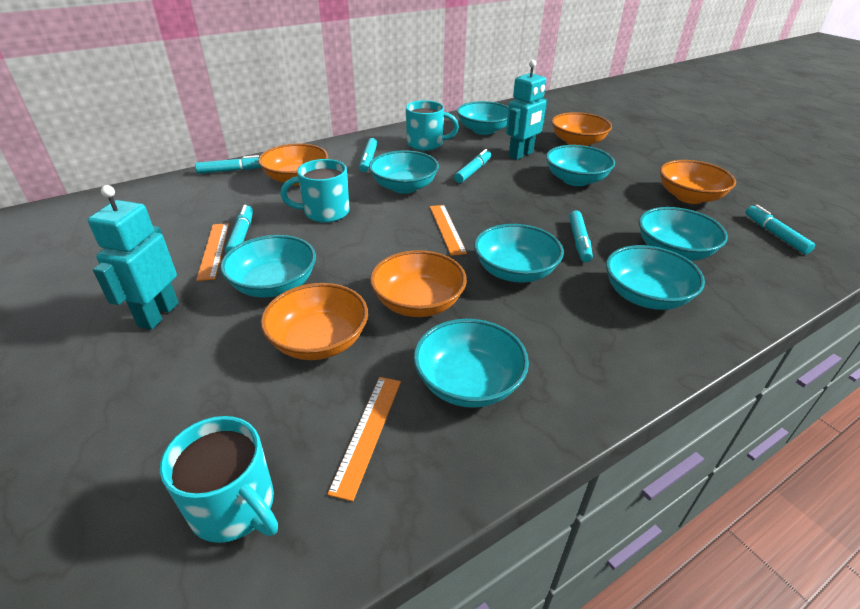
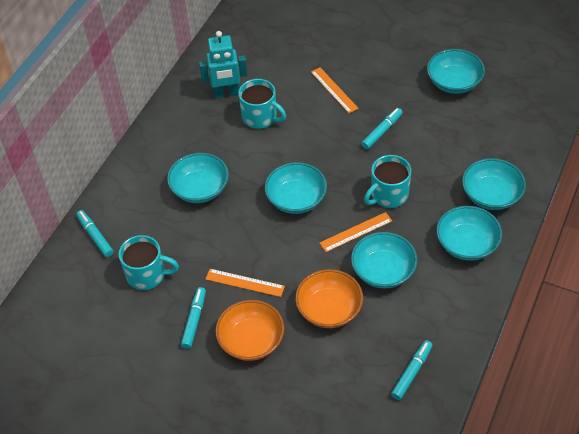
orange bowl: [258,143,328,185] [261,283,368,360] [370,250,467,317] [551,112,612,146] [660,160,736,204] = 5 -> [215,300,284,361] [295,269,363,328] = 2
turquoise bowl: [220,235,316,298] [369,150,439,194] [413,319,529,408] [457,101,509,135] [474,224,564,283] [546,145,615,186] [606,245,705,310] [639,207,728,261] = 8 -> [167,153,229,203] [265,162,327,214] [351,232,417,289] [427,49,485,94] [436,206,502,261] [462,158,526,210] = 6
turquoise marker: [195,155,261,174] [225,205,253,254] [359,138,377,172] [454,149,491,183] [569,210,593,262] [745,205,815,254] = 6 -> [76,210,114,257] [181,287,206,349] [361,108,403,149] [391,340,433,400] = 4
turquoise robot: [88,185,179,330] [506,60,548,160] = 2 -> [199,31,247,98] = 1

